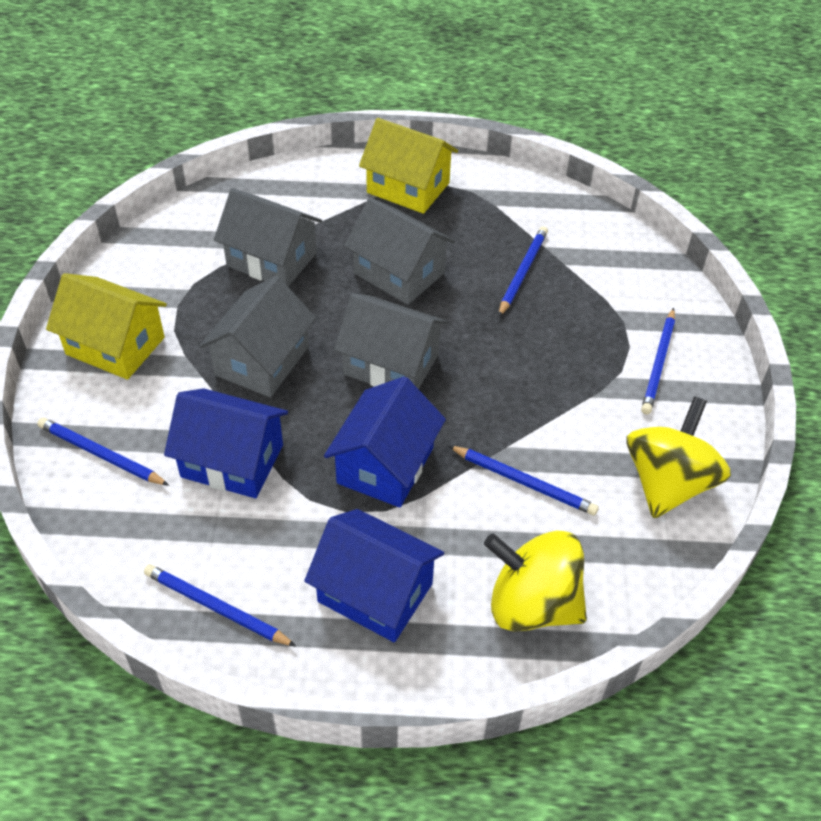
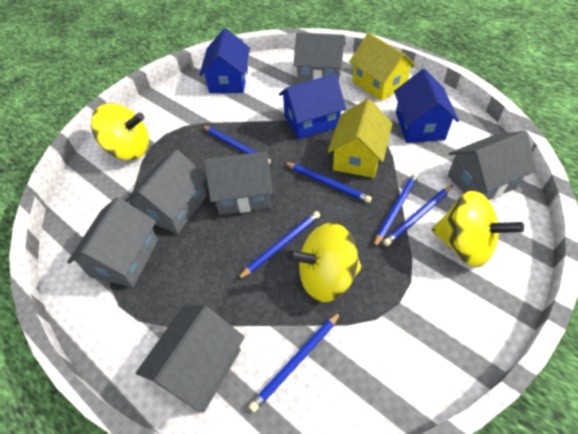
blue pencil: [37,418,169,486] [144,564,296,646] [448,445,599,515] [499,226,548,317] [641,308,675,415] = 5 -> [202,125,271,164] [237,211,321,280] [248,312,341,412] [284,162,372,203] [373,173,419,248] [383,185,453,246] = 6
grey house: [199,276,316,397] [214,188,322,286] [334,293,448,389] [344,197,455,305] = 4 -> [67,197,158,287] [125,149,207,234] [136,305,244,412] [204,151,273,215] [293,32,346,83] [448,131,537,200] = 6
yellow spinning top: [484,530,587,632] [626,397,731,518] = 2 -> [91,104,149,160] [287,222,362,302] [432,190,524,267] = 3

